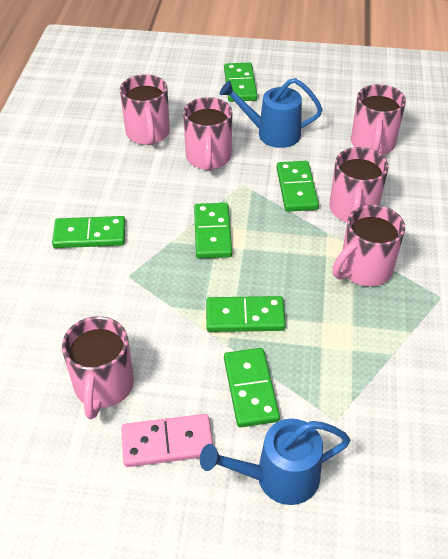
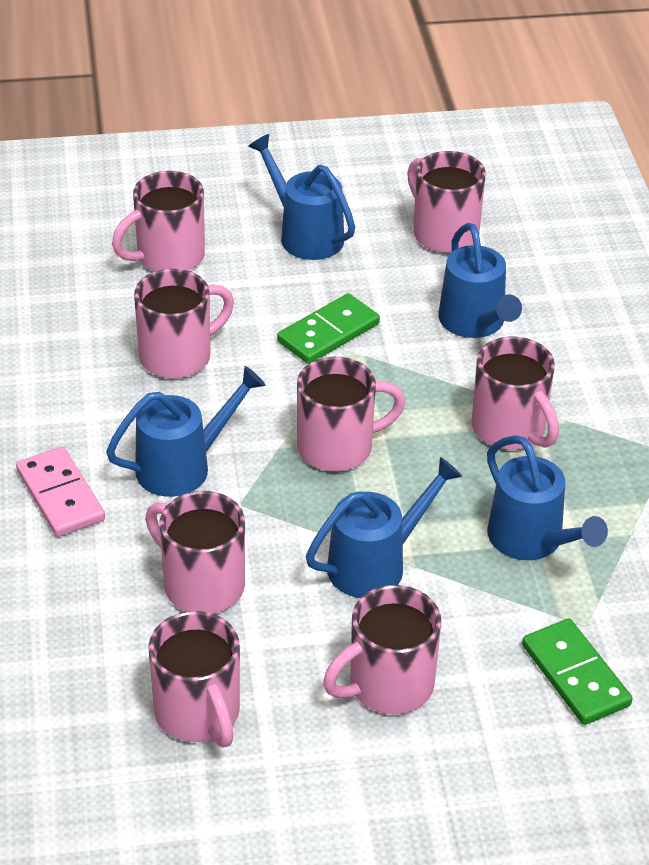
blue watering can: [200,419,350,505] [220,78,323,148] = 2 -> [106,366,265,497] [248,134,355,260] [306,457,462,598] [438,223,522,338] [487,435,608,560] = 5
green domino: [52,216,126,248] [194,203,232,259] [206,296,286,332] [224,62,257,102] [224,348,280,427] [277,161,319,212] = 6 -> [277,293,380,364] [522,619,632,725] = 2
pink mug: [62,316,134,419] [120,74,170,145] [183,97,232,171] [330,147,389,222] [332,205,405,287] [351,84,406,155] = 6 -> [112,171,205,272] [134,269,234,378] [145,491,245,614] [148,611,240,747] [297,357,405,471] [323,585,441,714] [407,151,486,253] [472,337,559,450] = 8

